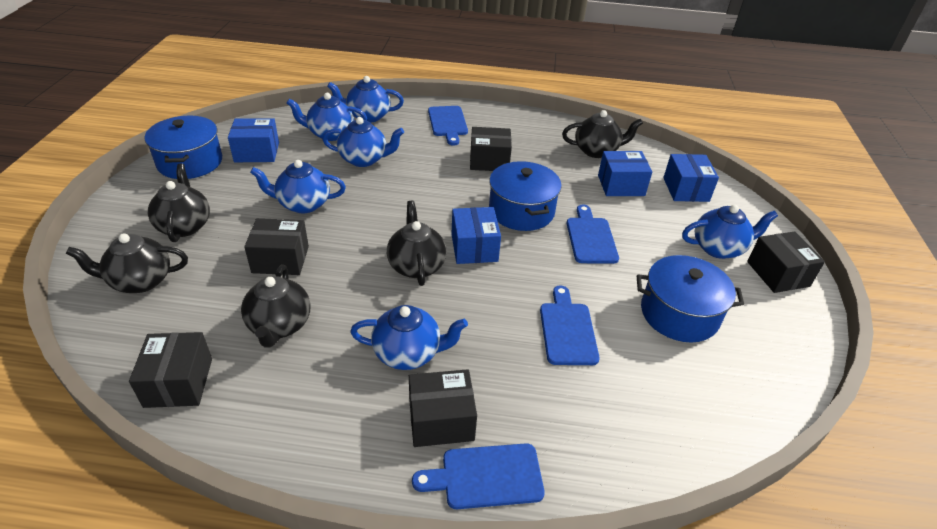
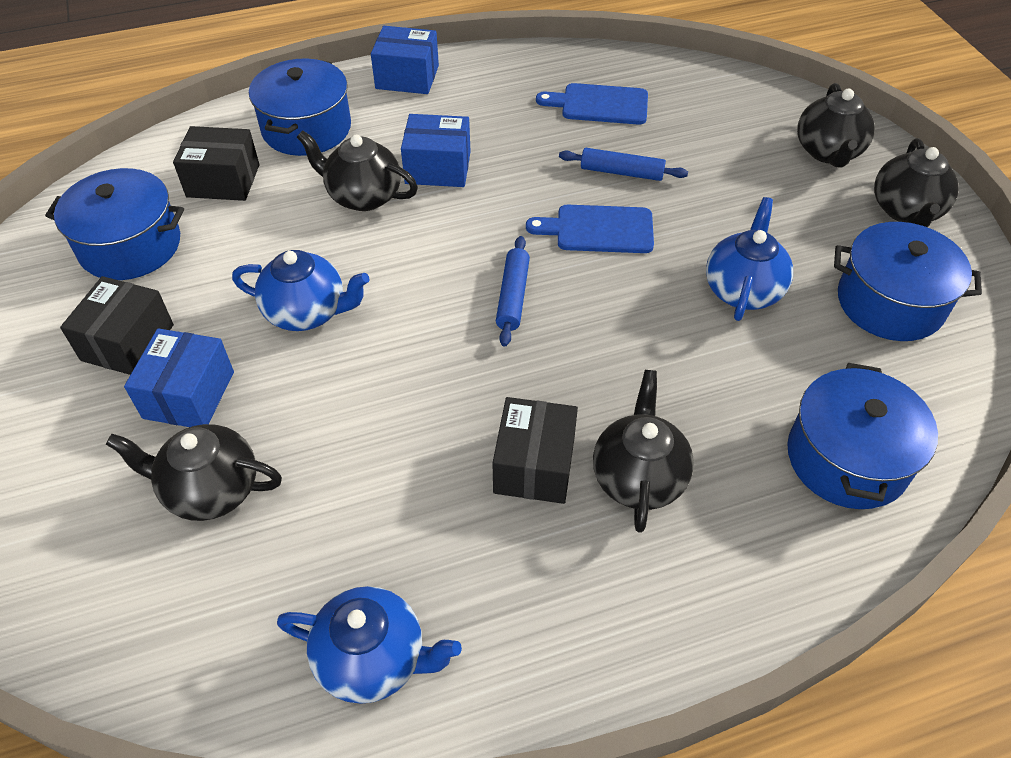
black box: [129,332,212,408] [244,218,309,275] [409,369,477,447] [470,127,512,171] [747,231,825,293] = 5 -> [60,276,174,375] [173,126,259,201] [492,397,578,504] = 3
blue box: [228,118,279,162] [452,207,501,264] [598,151,652,196] [663,154,719,202] = 4 -> [124,328,234,427] [371,26,439,94] [401,114,471,187] = 3
blue cutting board: [412,443,545,509] [428,106,468,145] [540,285,600,365] [567,204,619,264] = 4 -> [526,205,654,253] [536,83,648,125] = 2
blue pot: [145,116,222,179] [489,161,562,231] [637,255,744,343] = 3 -> [45,168,184,280] [249,58,351,156] [787,363,938,509] [834,222,982,341] = 4
blue rolling pin: none = 0 -> [496,236,530,347] [559,148,688,181] = 2
blue teapot: [250,160,346,213] [287,93,367,141] [322,117,404,167] [327,76,404,123] [350,305,468,370] [682,205,778,259] = 6 -> [232,250,370,331] [277,586,462,704] [706,197,793,321] = 3

